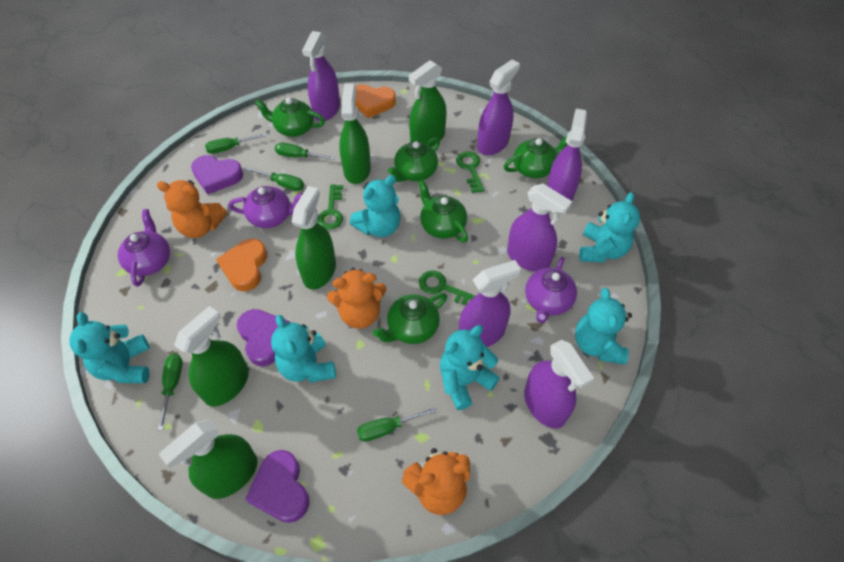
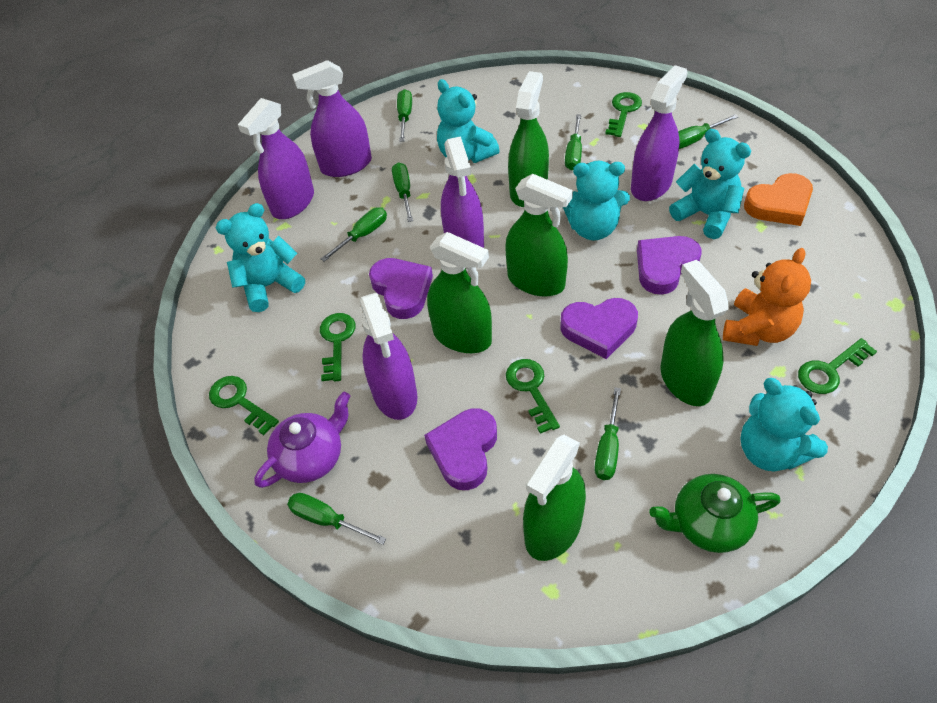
green key: [317,184,343,230] [419,270,475,305] [456,151,485,193] = 3 -> [209,376,279,435] [320,313,355,381] [506,359,560,434] [605,92,642,137] [798,338,877,394] = 5
green screwdriver: [158,354,183,430] [205,133,267,154] [246,167,304,191] [275,143,335,160] [357,407,437,442] = 5 -> [287,493,386,545] [321,207,387,262] [392,163,413,222] [397,89,412,142] [565,114,582,170] [594,387,621,480] [678,114,738,149] = 7
green teapot: [254,98,325,137] [373,293,447,344] [388,137,440,182] [418,180,468,243] [504,136,567,178] = 5 -> [649,474,781,553] = 1
orange heart: [216,239,267,291] [356,84,396,118] = 2 -> [744,173,813,226] = 1
orange teddy bear: [157,180,227,238] [327,268,387,329] [402,448,470,515] = 3 -> [723,248,811,346] = 1
purple heart: [191,155,243,194] [237,309,290,366] [245,450,310,523] = 3 -> [369,258,433,319] [424,408,497,490] [560,298,638,359] [637,236,701,295] = 4
purple spray bottle: [302,31,340,121] [459,260,521,347] [477,59,520,155] [507,184,572,272] [524,340,594,429] [547,109,587,201] = 6 -> [238,98,314,219] [292,60,372,177] [360,293,417,420] [441,136,484,248] [631,65,688,201] = 5
purple teapot: [118,209,170,287] [229,186,303,228] [525,257,577,323] = 3 -> [254,392,350,488] = 1
turquoise teddy bear: [69,312,150,383] [271,315,336,383] [350,175,401,237] [440,325,500,410] [575,288,632,365] [579,192,640,262] = 6 -> [216,203,305,312] [437,79,500,163] [563,161,630,241] [669,129,751,239] [741,378,828,471] = 5

